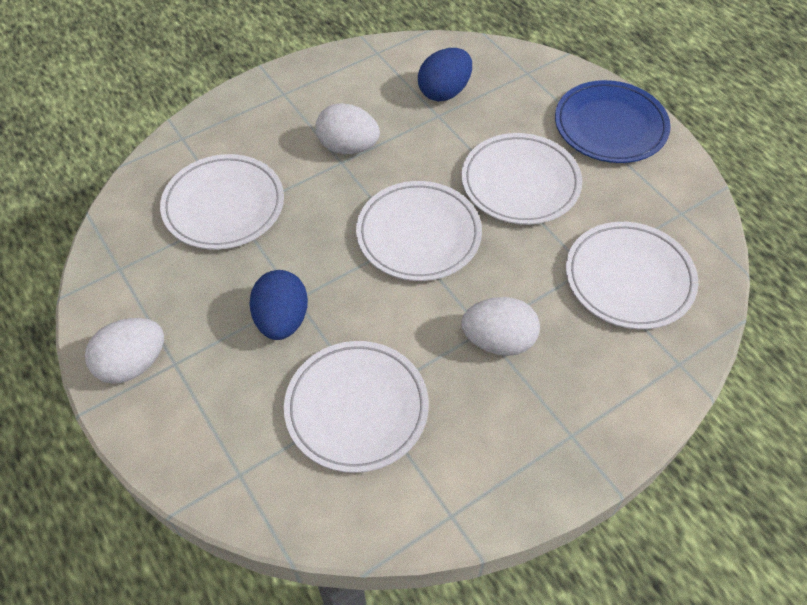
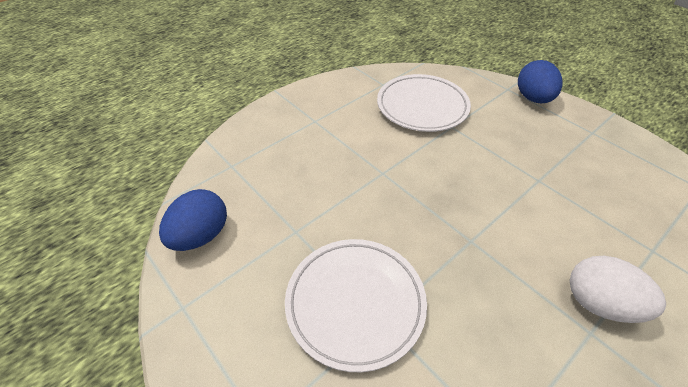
blue plate: [555,80,671,163] = 1 -> none = 0
white egg: [85,318,164,384] [316,103,380,154] [461,297,540,356] = 3 -> [569,256,666,323] = 1
white plate: [160,154,284,250] [284,341,429,473] [356,181,482,281] [462,133,582,225] [566,222,698,329] = 5 -> [285,239,427,372] [377,74,471,132] = 2

